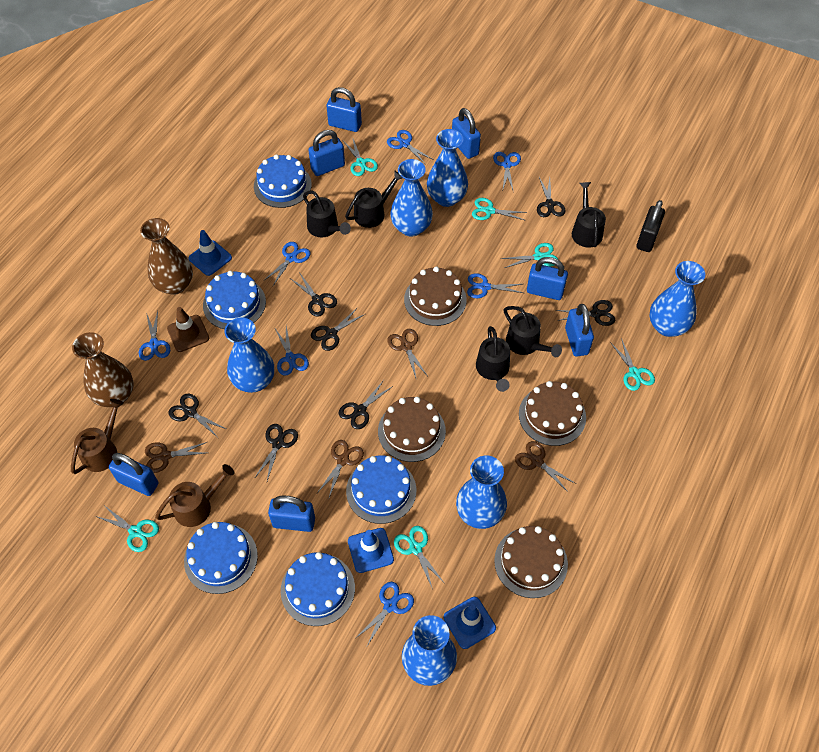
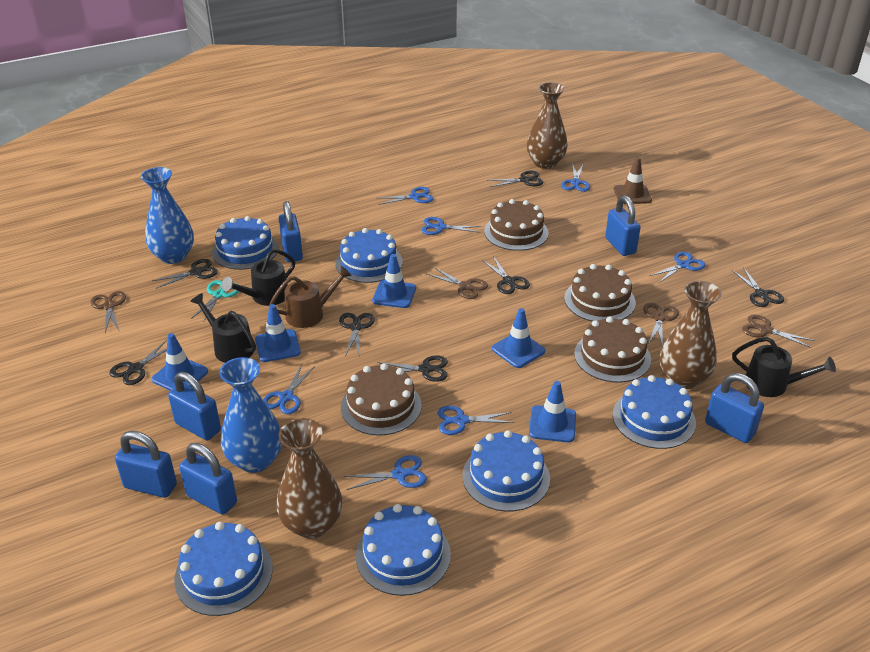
black padlock: [637,200,665,252] = 1 -> none = 0
black watering can: [303,190,351,237] [345,171,403,228] [476,326,510,392] [504,306,562,357] [572,182,606,247] = 5 -> [190,293,256,363] [222,249,295,306] [732,337,836,397] = 3
blue cake: [184,522,258,594] [203,271,266,329] [254,154,312,208] [281,552,355,626] [346,455,416,524] = 5 -> [174,522,273,616] [212,216,278,270] [335,228,403,283] [356,504,451,596] [462,430,550,512] [613,375,696,449] = 6
blue padlock: [109,453,158,496] [268,496,315,532] [308,130,345,176] [327,87,362,132] [452,108,481,159] [527,257,568,300] [565,304,594,356] = 7 -> [115,431,177,498] [168,372,221,440] [179,443,237,515] [279,201,303,262] [605,195,641,256] [705,373,764,443] = 6
blue traffic cone: [189,230,232,276] [348,528,394,573] [444,597,496,649] = 3 -> [152,333,208,391] [255,304,301,362] [372,254,416,308] [492,308,545,368] [529,381,576,443] = 5
blue vase: [224,317,274,393] [390,159,433,237] [402,615,457,686] [427,129,468,207] [456,456,507,529] [650,261,705,337] = 6 -> [141,167,194,264] [219,357,282,473] = 2
brown vase: [72,332,134,407] [140,218,193,295] = 2 -> [276,418,342,538] [527,82,567,169] [659,281,722,389] = 3
brown watering can: [71,399,124,474] [155,464,235,527] = 2 -> [269,266,352,328] = 1
turquoise scissors: [96,506,159,552] [343,137,378,176] [394,526,443,589] [472,198,527,221] [501,243,558,268] [610,338,655,391] = 6 -> [191,280,239,322] = 1

